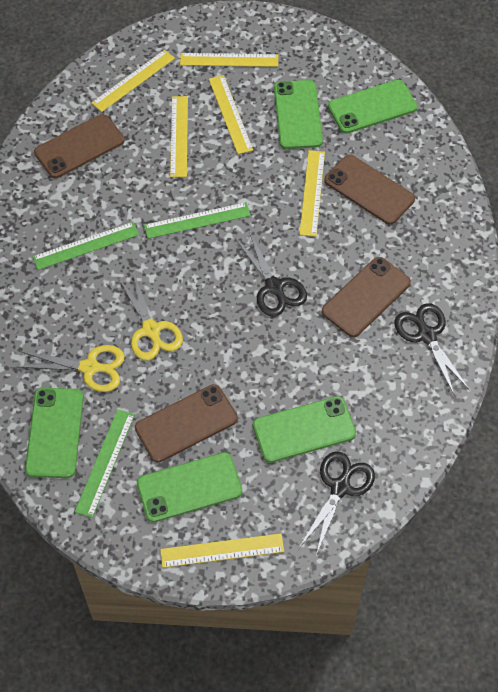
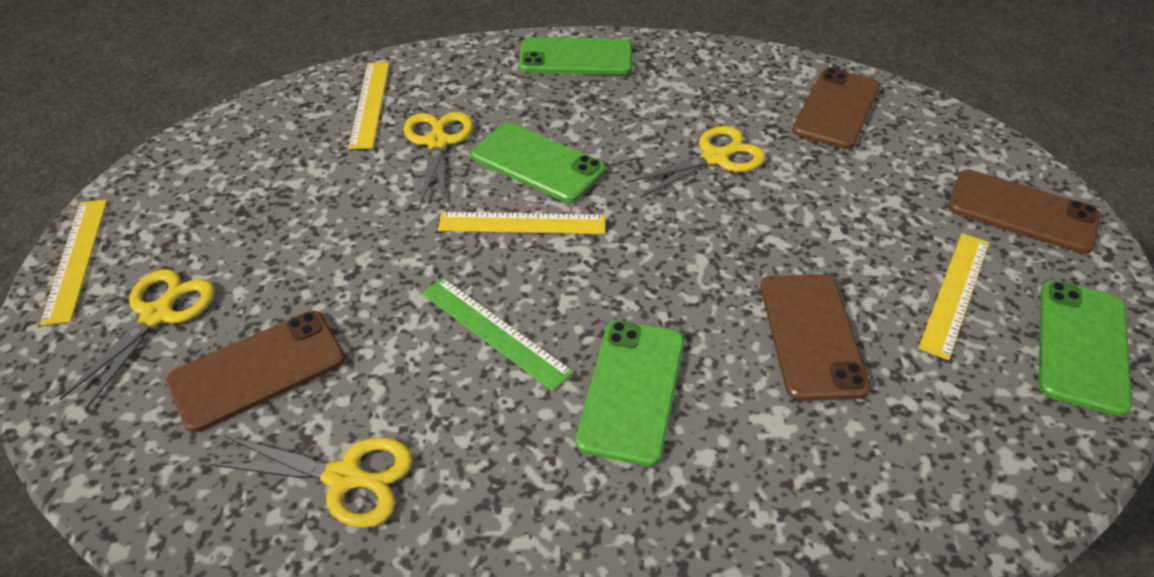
black scissors: [235,231,307,317] [299,451,375,555] [394,303,470,394] = 3 -> none = 0
green phone: [25,388,84,478] [137,452,242,522] [253,396,356,463] [274,80,323,149] [328,80,417,134] = 5 -> [471,123,606,203] [519,37,632,75] [575,320,685,467] [1039,281,1132,417] = 4
green ruler: [32,222,139,270] [75,409,135,518] [144,202,251,239] = 3 -> [422,278,574,391] = 1
yellow ruler: [91,50,175,112] [160,534,284,568] [170,96,188,177] [180,53,278,67] [209,75,253,154] [299,150,325,237] = 6 -> [40,199,108,326] [348,62,390,149] [438,212,605,234] [918,233,989,360] = 4
yellow scissors: [18,345,125,392] [118,272,183,360] = 2 -> [59,269,215,410] [210,436,413,528] [404,112,473,205] [627,126,766,198] = 4

